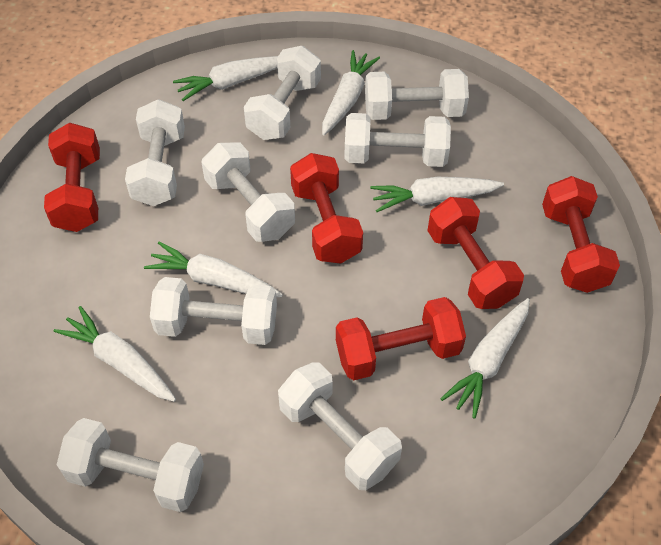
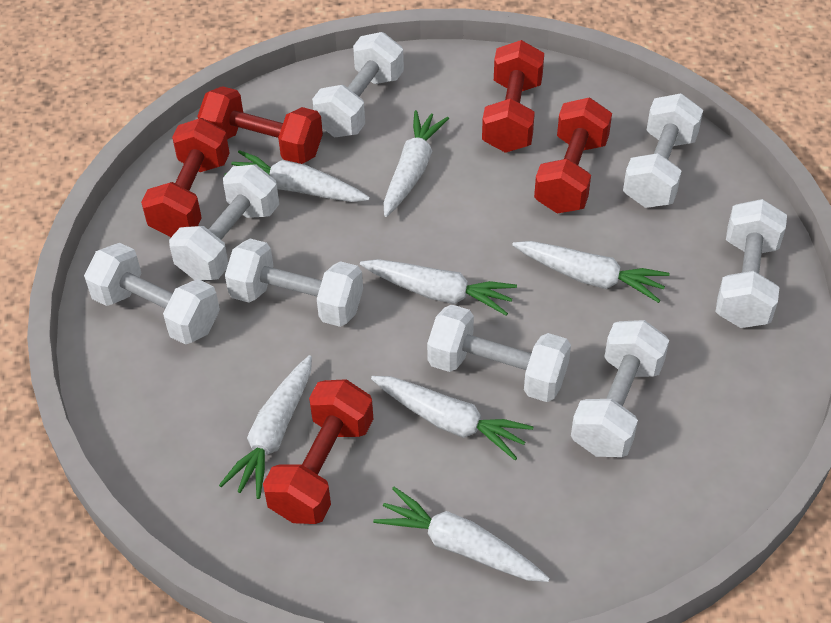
white carrot: [53,306,176,402] [144,241,283,297] [173,56,278,101] [322,50,380,135] [370,177,504,212] [440,298,530,419] = 6 -> [219,355,312,499] [224,150,370,202] [360,259,517,316] [371,376,533,460] [373,487,550,582] [384,110,449,217] [512,241,670,303] = 7

